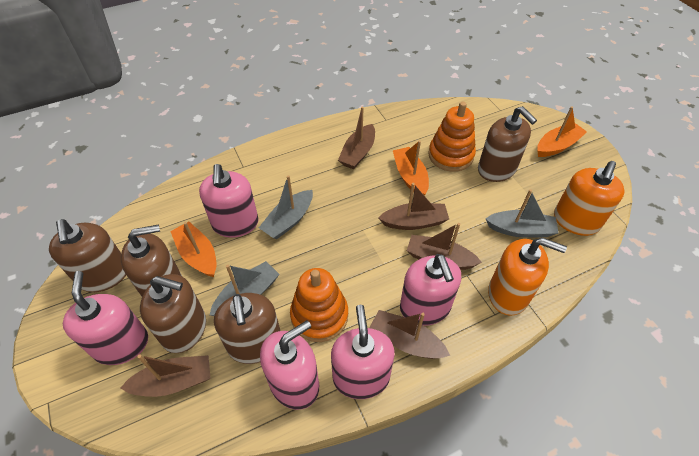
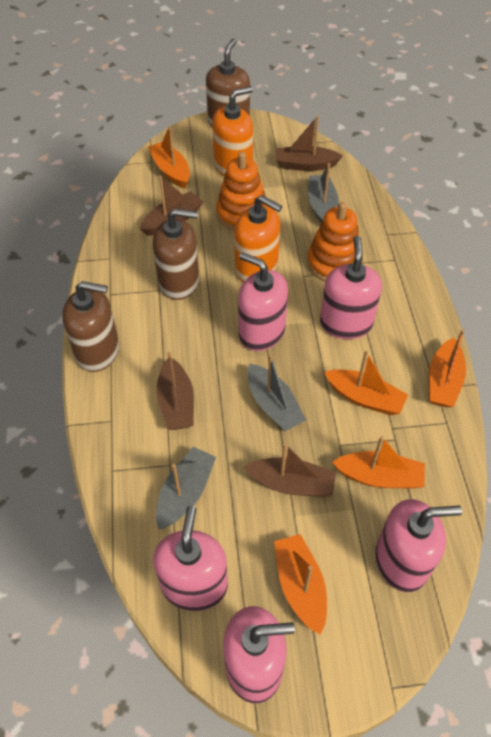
brown boat: [120,354,211,397] [338,107,375,169] [369,310,450,359] [379,183,449,230] [407,223,482,270] = 5 -> [140,176,203,236] [157,351,194,430] [243,443,336,497] [276,116,343,171] = 4
brown soap dispenser: [49,219,126,292] [121,225,182,297] [140,274,206,353] [214,293,281,364] [478,106,537,182] = 5 -> [62,281,119,372] [153,208,199,300] [206,38,250,126] = 3
orange boat: [170,222,216,277] [393,140,429,196] [537,106,587,157] = 3 -> [148,126,190,188] [274,534,327,635] [324,351,408,415] [332,436,425,489] [429,329,466,407] = 5

